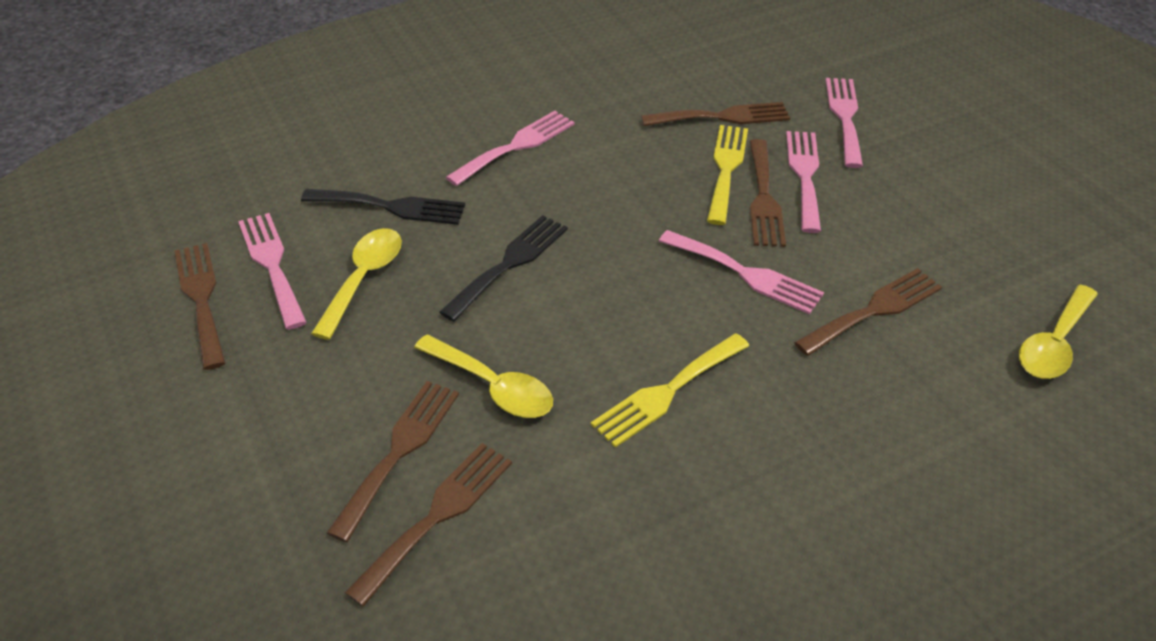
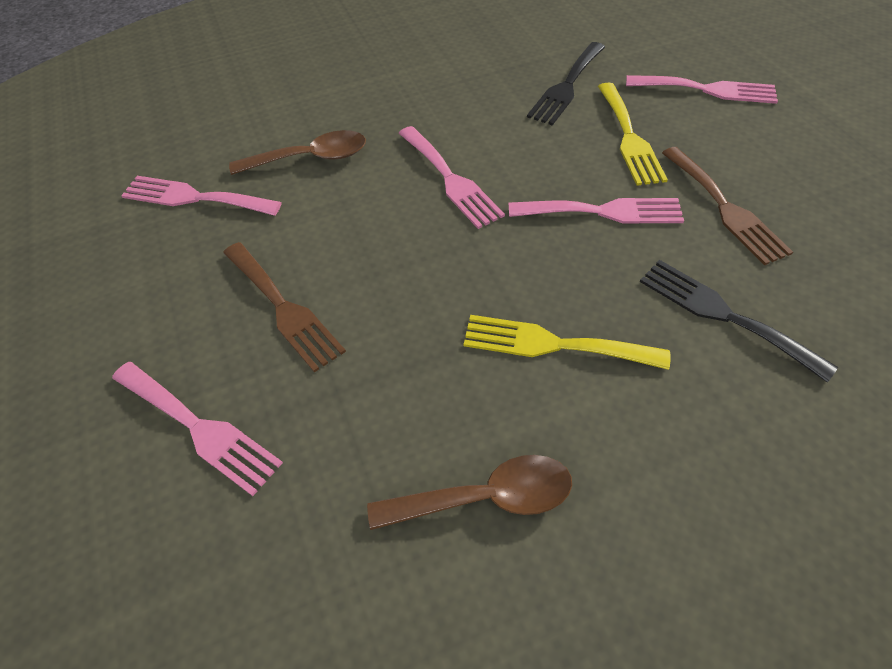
brown fork: [175,243,226,370] [327,381,459,542] [344,443,512,607] [641,102,790,126] [749,139,786,247] [794,268,942,356] = 6 -> [223,242,346,372] [662,147,793,265] = 2
brown spoon: none = 0 -> [229,130,366,175] [367,455,572,530] = 2
yellow spoon: [311,228,402,340] [414,335,553,418] [1019,285,1098,379] = 3 -> none = 0

